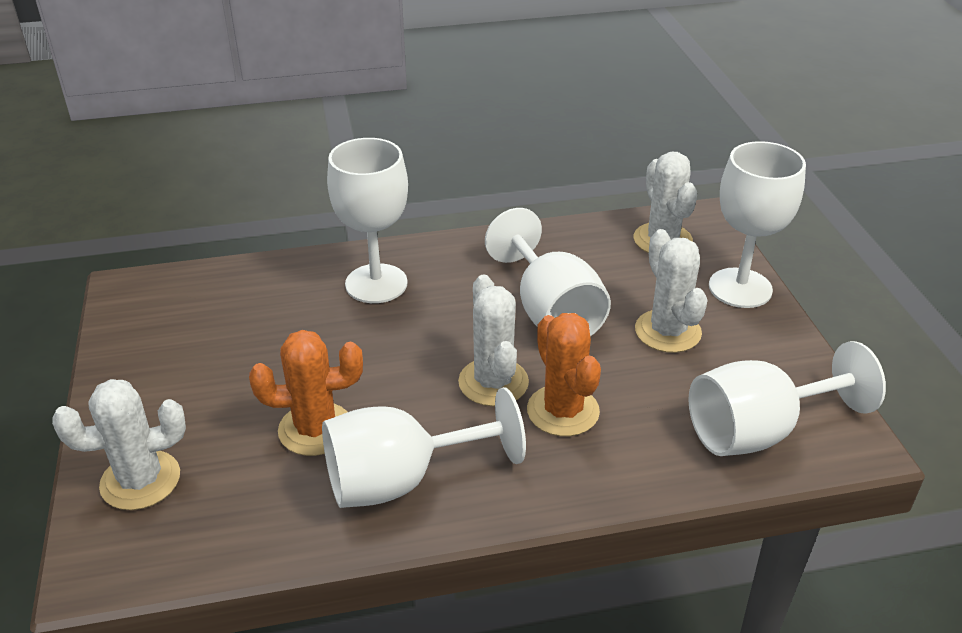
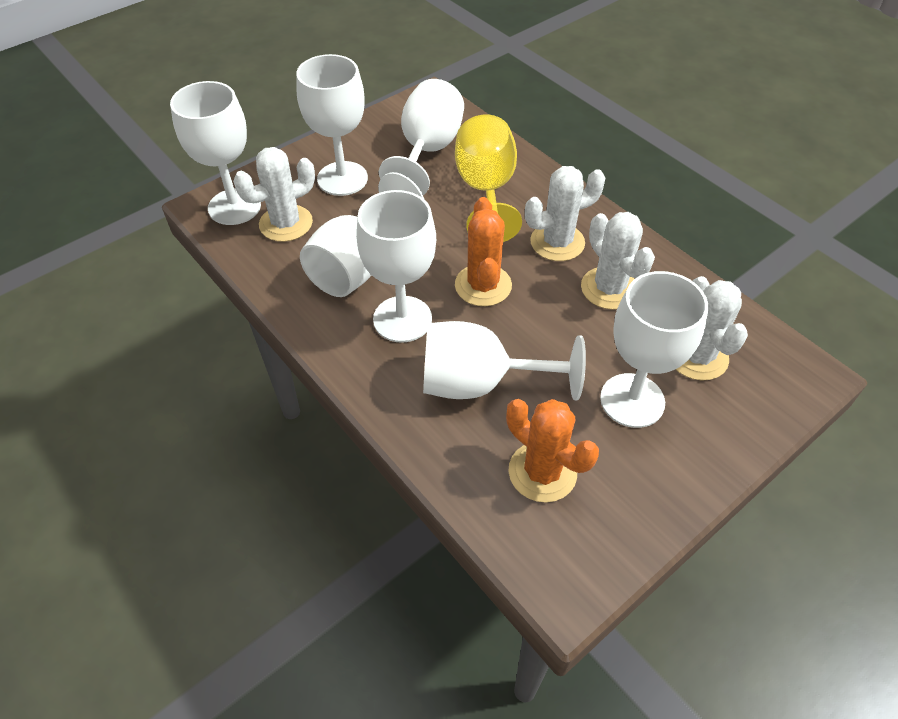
white goblet: [322,387,526,508] [327,138,408,303] [485,208,611,336] [689,341,886,456] [709,141,806,308] = 5 -> [170,81,261,225] [296,54,368,196] [300,172,424,297] [356,190,436,343] [379,79,464,195] [423,321,586,400] [600,271,708,428] = 7
yellow goblet: none = 0 -> [455,114,522,242] = 1

